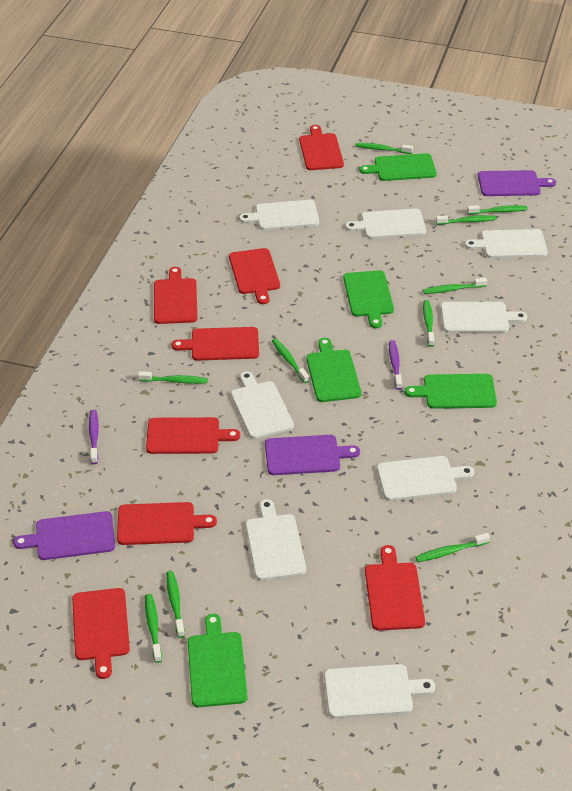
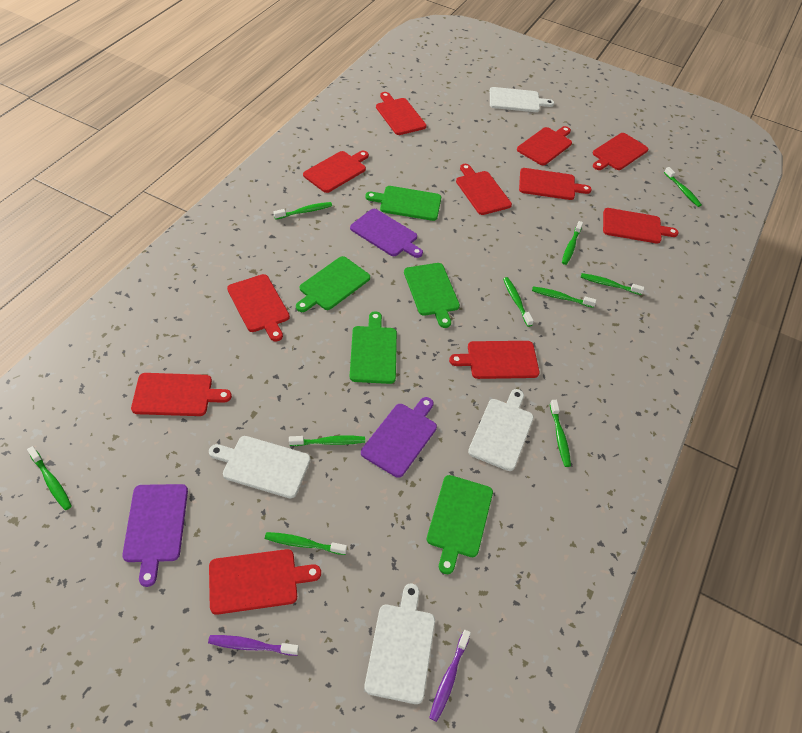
red cutting board: [72,588,130,679] [117,502,217,545] [146,417,240,454] [154,267,197,324] [171,327,259,361] [229,248,280,304] [299,125,344,170] [365,545,425,631] = 8 -> [131,373,232,416] [209,549,321,615] [227,274,290,341] [303,151,369,193] [376,92,426,135] [449,341,540,379] [456,164,512,215] [517,126,572,165] [519,168,592,200] [593,133,648,170] [603,208,679,244] = 11
white cutting board: [231,371,294,439] [239,200,319,230] [246,499,306,580] [324,664,435,718] [345,209,426,239] [377,456,474,501] [441,302,527,333] [465,229,548,258] = 8 -> [209,436,311,498] [364,584,435,704] [468,389,534,471] [490,87,554,112] = 4

